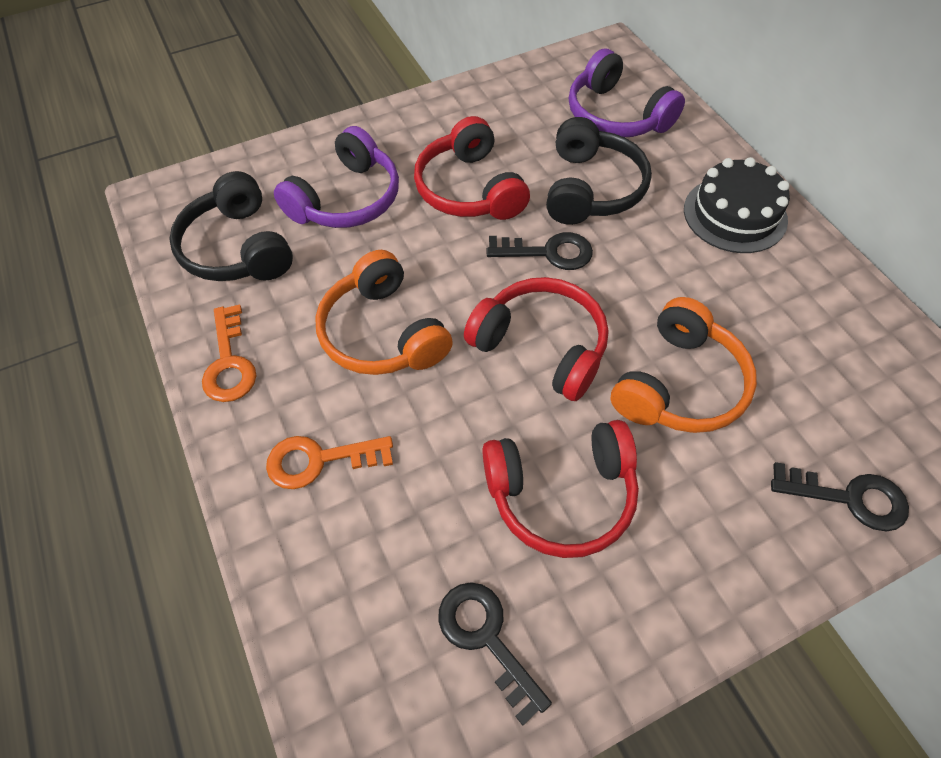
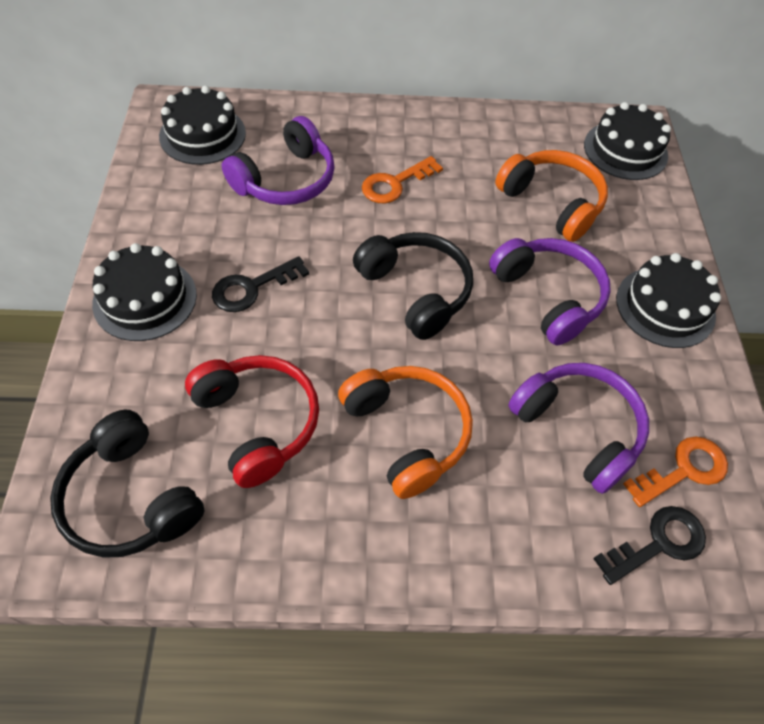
black cake: [684,157,790,253] = 1 -> [92,243,197,341] [159,85,246,165] [584,102,671,180] [616,253,721,348] = 4
black key: [438,582,552,726] [486,232,593,270] [771,462,909,531] = 3 -> [212,256,309,312] [593,506,706,585] = 2
purple headphones: [274,126,399,228] [569,49,685,137] = 2 -> [222,116,335,205] [489,238,611,345] [508,363,649,494] = 3
red headphones: [414,116,530,220] [464,277,608,401] [482,420,639,558] = 3 -> [185,355,319,488] = 1

